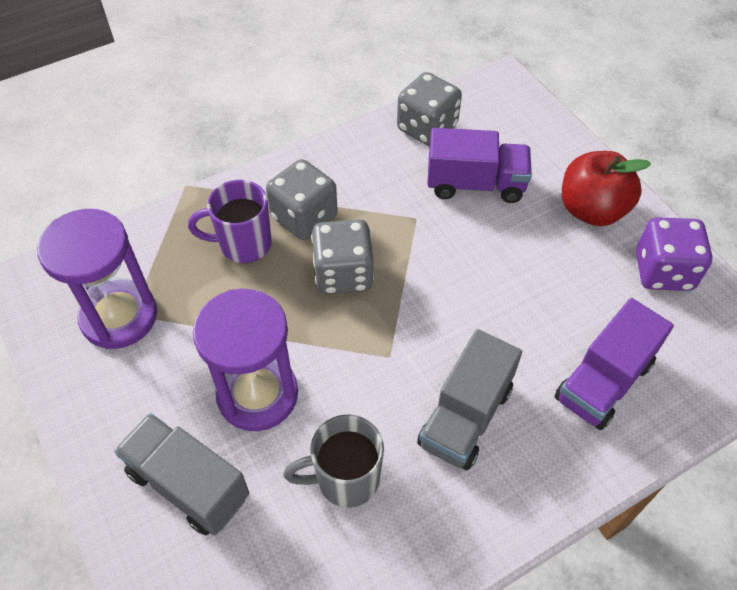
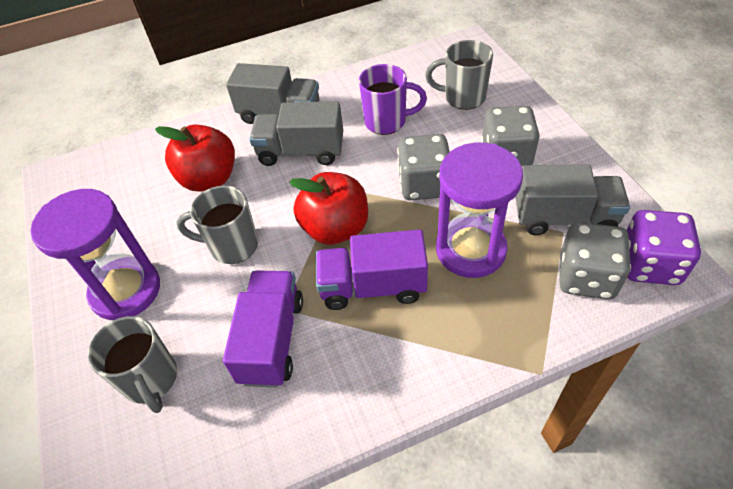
grey mug: [283,414,384,508] = 1 -> [88,316,177,413] [176,185,258,264] [425,40,493,110] = 3
grey truck: [114,413,249,535] [417,329,522,470] = 2 -> [226,63,319,124] [249,101,343,166] [516,164,630,235] = 3
red apple: [562,151,651,226] = 1 -> [155,125,235,192] [289,172,368,245] = 2

